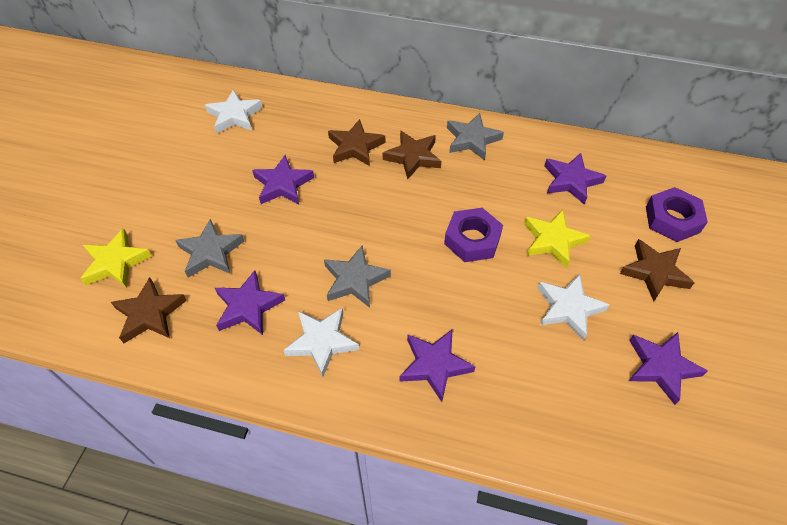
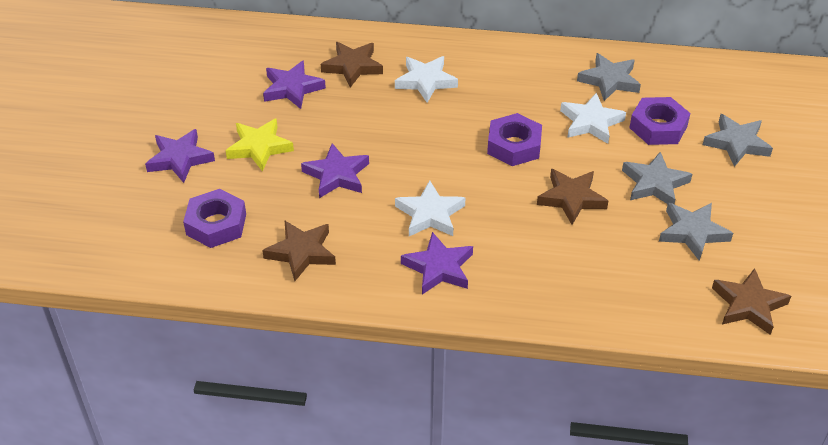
grey star: [175,219,244,278] [324,246,391,308] [447,113,504,160] = 3 -> [577,53,641,101] [622,152,692,204] [659,203,733,261] [703,114,773,167] = 4
purple nut: [444,208,503,262] [646,187,708,242] = 2 -> [183,189,246,248] [487,113,542,166] [629,97,690,145] = 3
purple star: [215,270,285,335] [252,155,314,204] [399,329,475,402] [544,153,606,204] [629,332,708,405] = 5 -> [145,129,215,183] [263,60,326,109] [301,143,369,198] [401,232,473,295] = 4
yellow star: [80,228,152,288] [524,210,590,268] = 2 -> [226,118,294,172] = 1

